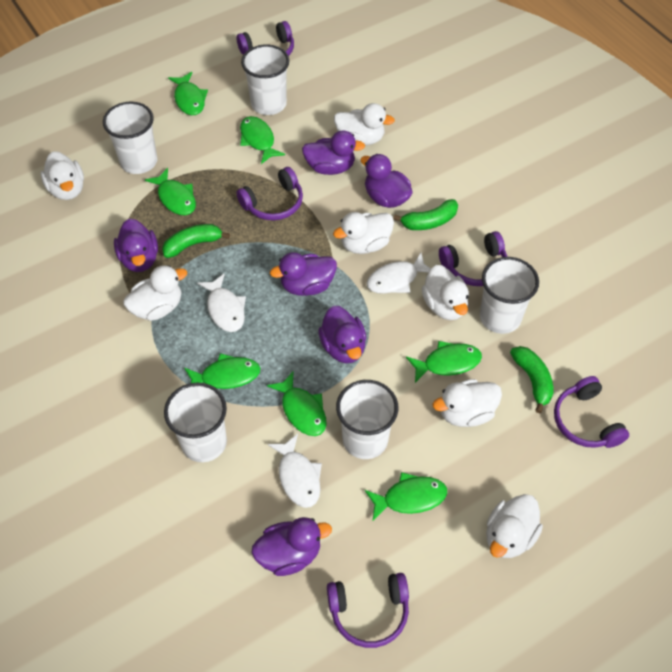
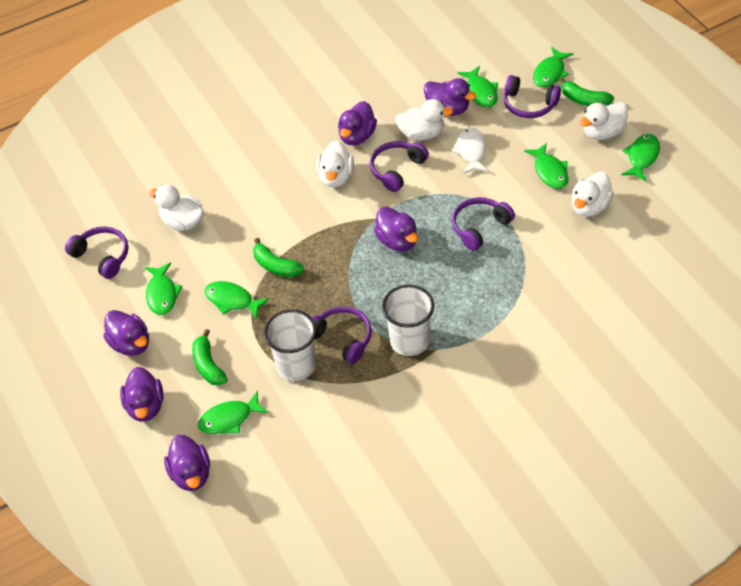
white cup: [103,102,157,174] [164,382,227,462] [241,44,289,115] [336,380,398,459] [480,257,539,334] = 5 -> [264,309,316,381] [382,285,434,356] = 2
white duck: [41,151,84,200] [123,265,187,321] [333,212,394,254] [334,103,395,146] [422,265,469,320] [433,379,502,427] [486,494,543,558] = 7 -> [149,184,204,231] [316,140,354,187] [395,99,453,140] [572,172,614,217] [580,102,628,140] = 5
white fish: [197,273,246,332] [268,434,322,508] [367,253,431,294] = 3 -> [452,127,489,174] = 1

